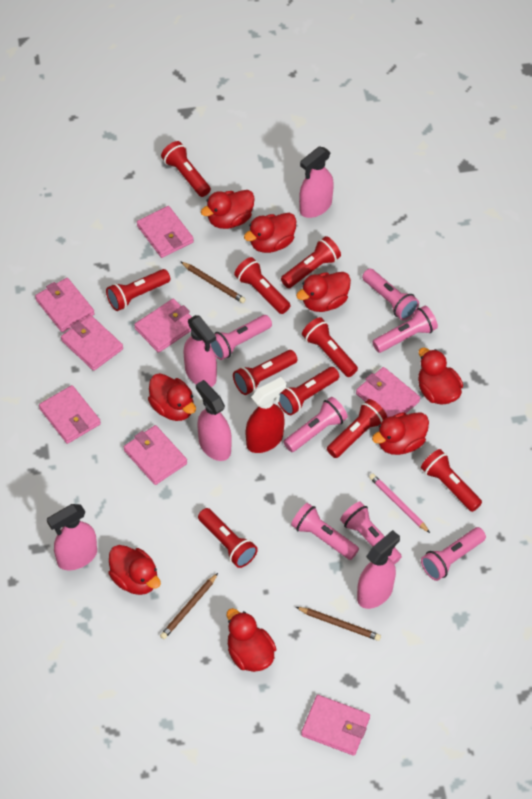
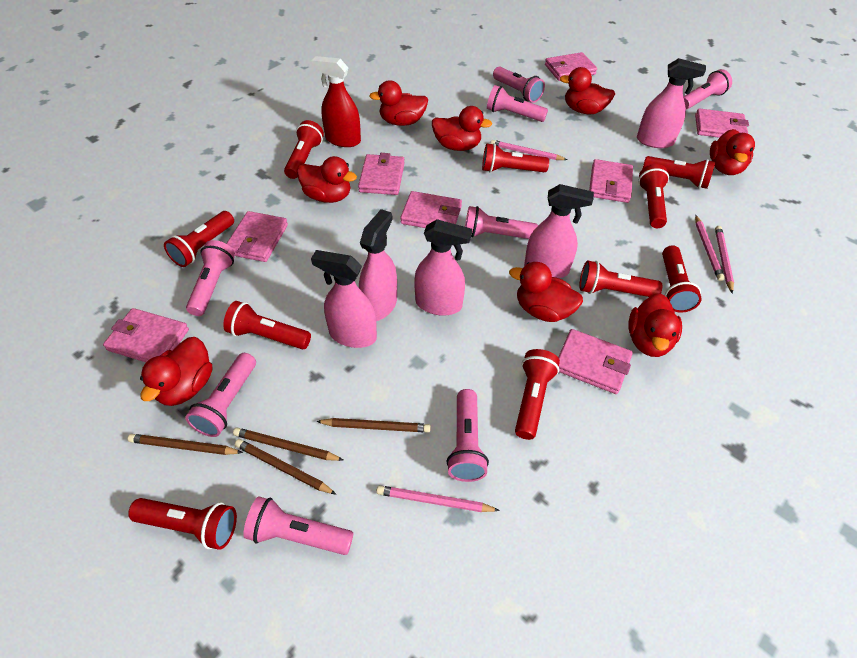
brown pencil: [160,573,218,639] [180,261,246,303] [296,607,381,641] = 3 -> [128,434,243,455] [233,428,343,461] [235,439,336,494] [316,418,431,433] = 4
pink flashlight: [210,315,272,360] [284,397,348,452] [291,503,359,560] [340,501,402,564] [362,269,419,321] [372,306,438,353] [421,527,486,581] = 7 -> [185,353,256,437] [186,240,235,316] [243,496,354,555] [446,389,489,482] [465,206,538,239] [487,85,548,122] [493,67,545,103] [683,69,732,109] = 8
pink pencil: [369,473,430,533] = 1 -> [376,485,500,512] [490,140,567,160] [695,215,725,281] [715,226,734,294] = 4

